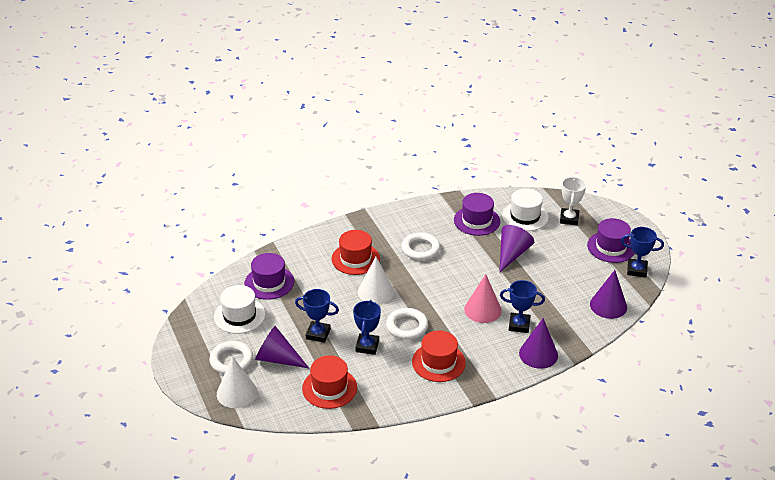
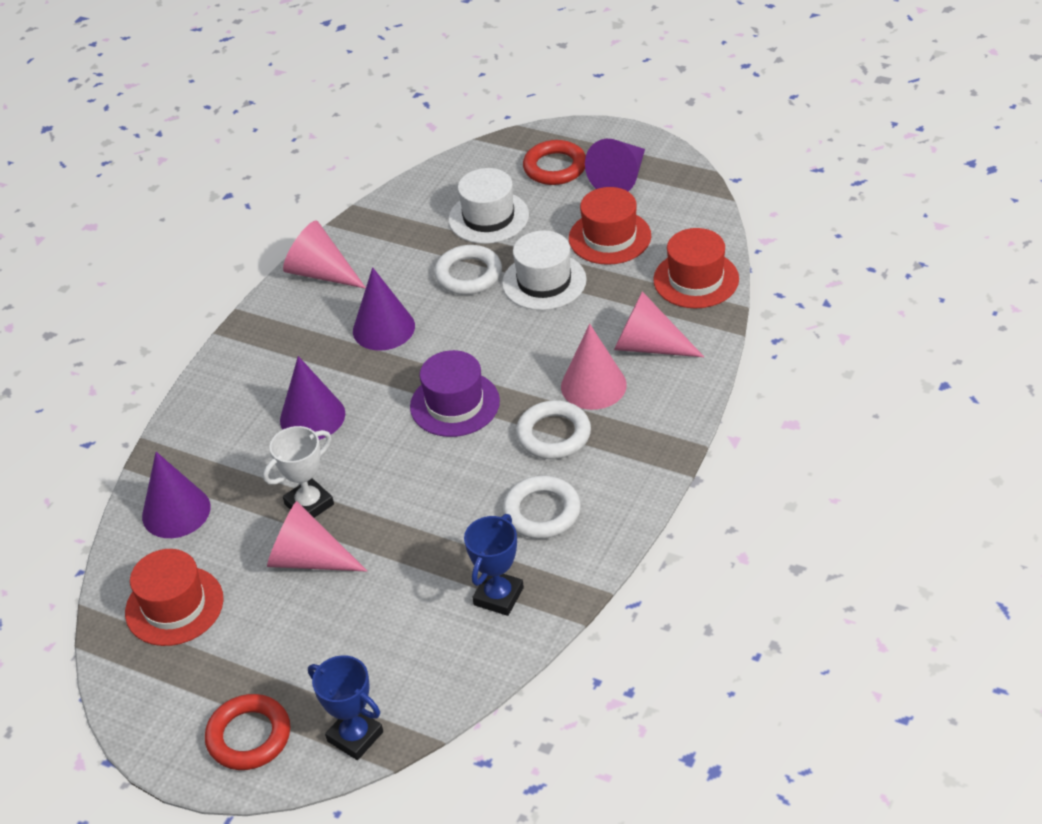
blue trophy: [295,289,339,343] [353,300,381,355] [500,280,545,333] [621,227,664,278] = 4 -> [308,655,383,760] [464,514,524,616] = 2
pink cone: [464,274,502,323] = 1 -> [267,501,367,572] [283,220,366,289] [561,324,627,410] [614,291,704,357] = 4
purple hat: [244,253,294,300] [454,193,500,236] [587,218,635,263] = 3 -> [410,350,500,437] = 1
red ring: none = 0 -> [205,694,290,770] [523,140,586,185] = 2
white cone: [217,356,257,408] [358,257,394,305] = 2 -> none = 0

